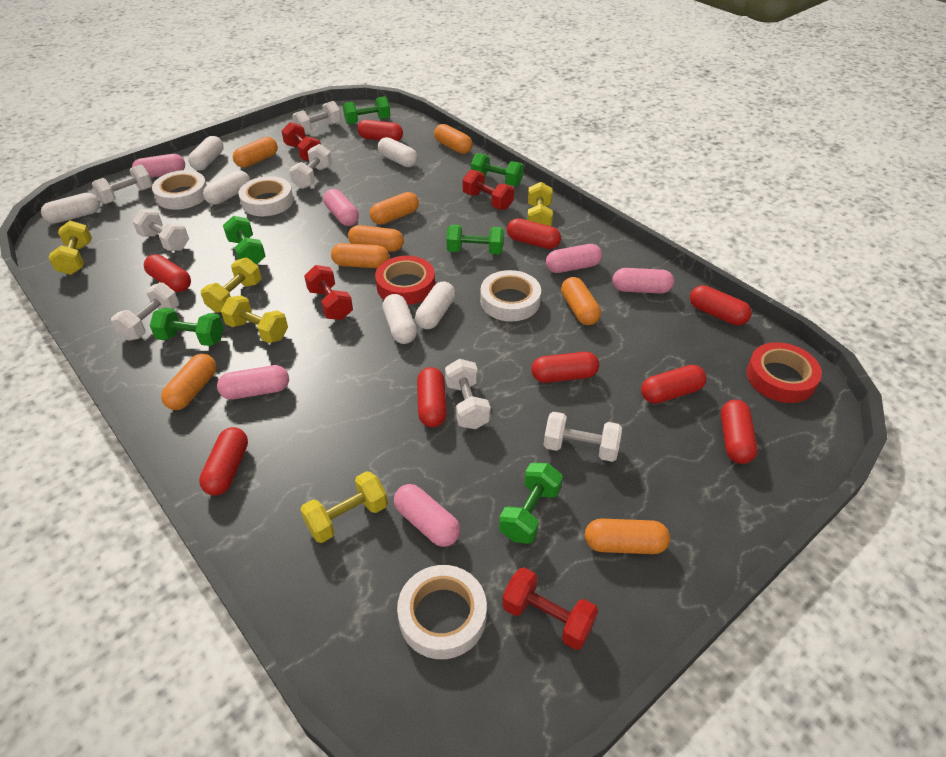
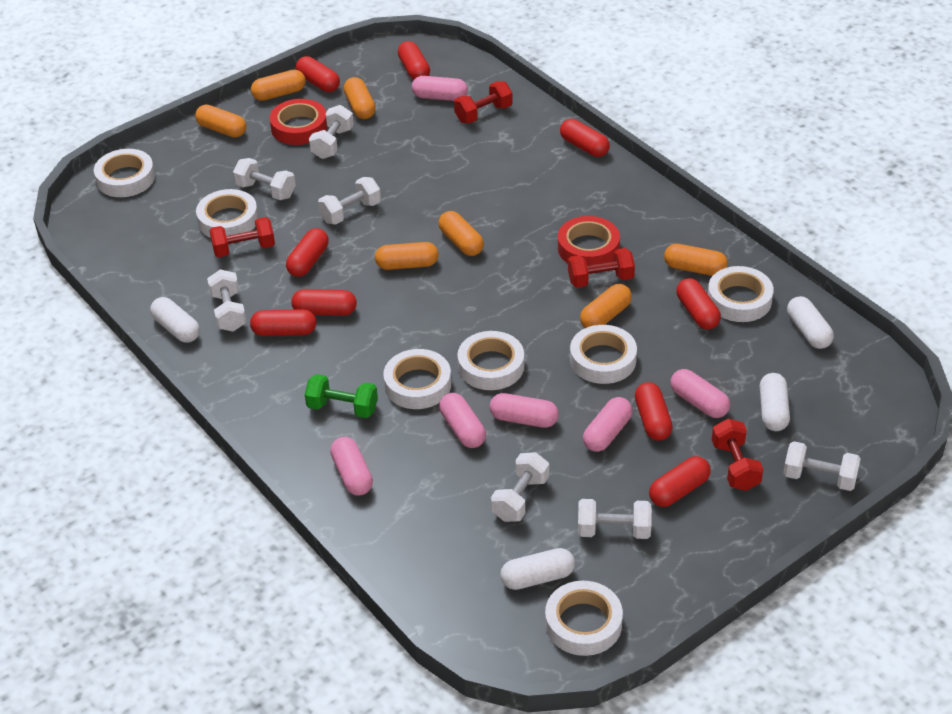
green dumbbell: [150,308,224,346] [223,216,266,265] [343,96,391,125] [446,225,504,254] [471,153,524,186] [499,463,563,544] = 6 -> [305,374,378,418] = 1
orange capsule: [161,354,216,410] [233,137,278,168] [331,243,389,268] [348,225,404,252] [370,192,419,225] [434,124,472,154] [561,277,601,325] [585,519,670,554] = 8 -> [195,104,246,138] [251,70,306,101] [344,77,376,119] [375,242,439,270] [438,211,484,256] [580,284,632,328] [664,244,728,276] = 7
white capsule: [41,193,100,223] [188,136,223,170] [203,170,250,205] [378,137,418,167] [382,294,417,344] [415,281,455,329] = 6 -> [150,297,200,343] [500,548,575,590] [760,373,790,431] [787,296,834,349] = 4
white tape: [152,170,207,210] [238,176,294,216] [397,565,487,659] [480,270,541,321] = 4 -> [94,149,155,197] [196,189,258,238] [383,349,451,409] [458,331,524,390] [545,581,623,656] [570,325,637,384] [708,266,774,322] = 7
yellow dumbbell: [49,221,92,275] [201,257,262,313] [221,295,288,343] [300,471,388,543] [527,182,553,226] = 5 -> none = 0

